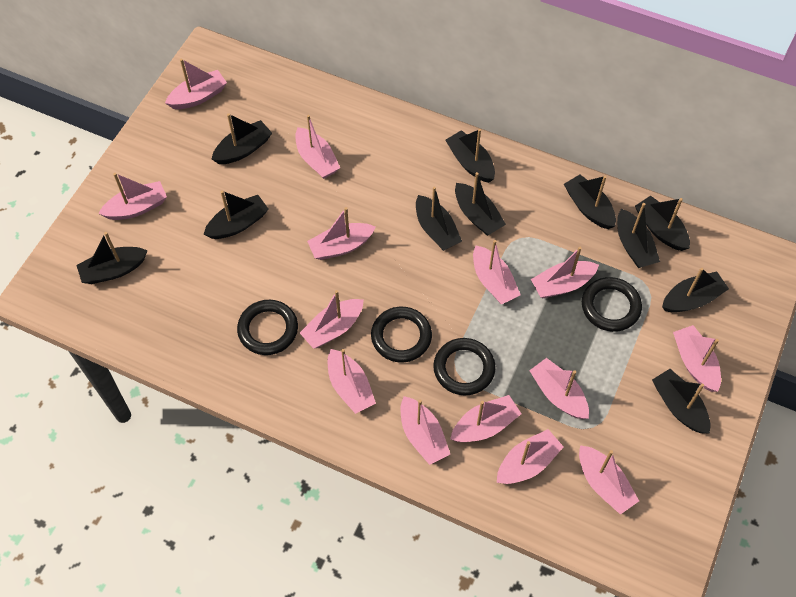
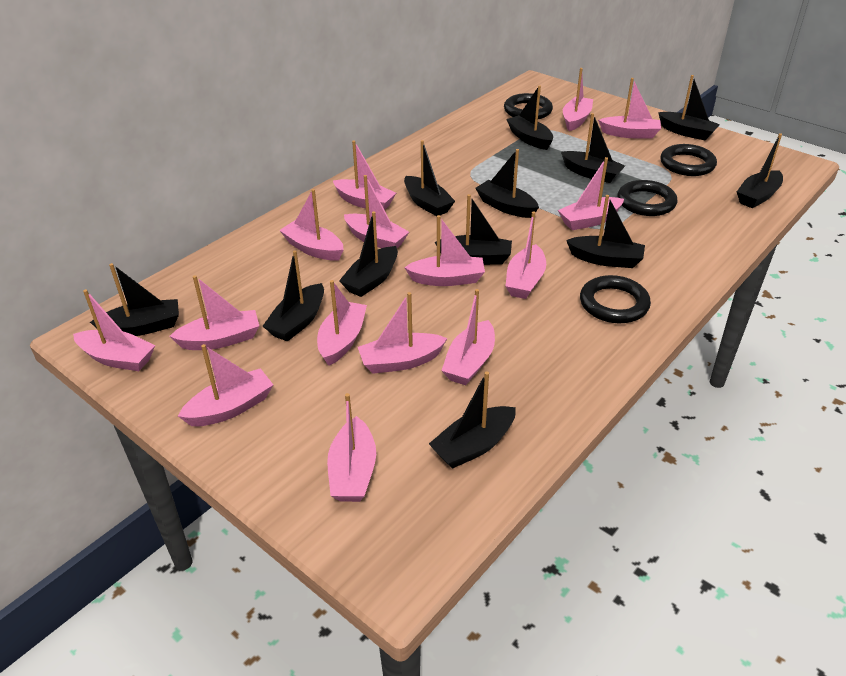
black boat: [76,232,148,284] [204,190,268,239] [212,113,272,164] [416,186,462,251] [445,129,495,183] [455,172,506,236] [564,175,616,229] [617,203,660,268] [635,196,690,251] [652,369,710,433] [662,268,729,312] = 11 -> [90,263,179,336] [263,250,324,342] [339,211,398,297] [404,140,455,216] [429,371,516,469] [435,194,512,265] [475,149,539,218] [506,85,553,150] [561,113,625,183] [566,195,645,268] [658,75,720,141] [737,133,783,208] = 12
pink boat: [98,173,167,220] [165,59,227,109] [295,115,340,179] [300,290,364,349] [307,207,375,260] [328,349,376,414] [400,396,450,465] [450,395,521,442] [473,240,521,304] [497,429,563,484] [529,358,589,419] [531,247,599,298] [579,445,639,515] [673,325,721,392] = 14 -> [73,289,155,371] [169,275,259,350] [178,344,273,426] [279,189,344,261] [317,280,367,366] [327,393,376,502] [333,140,396,210] [344,175,409,248] [358,292,447,374] [404,215,485,286] [441,289,495,385] [506,212,546,299] [558,157,624,230] [563,68,593,131] [598,78,661,139] = 15

